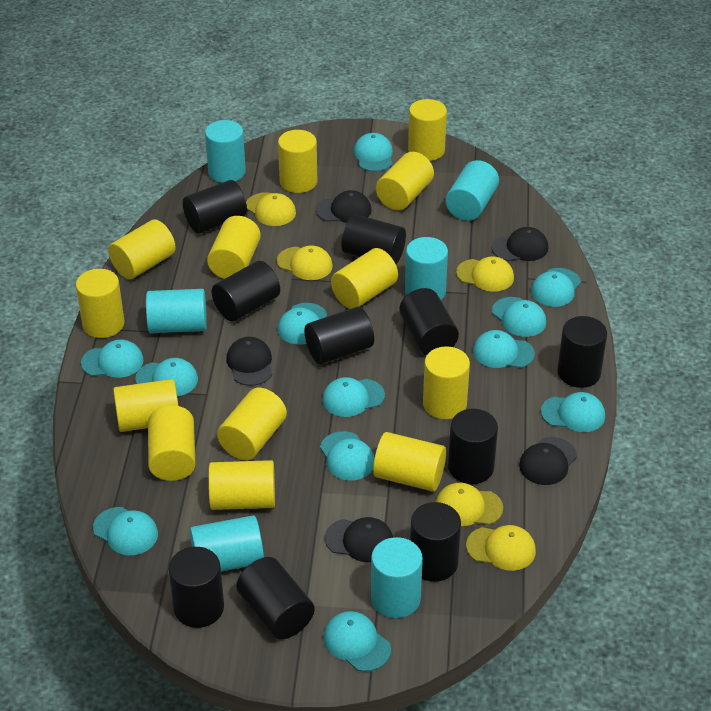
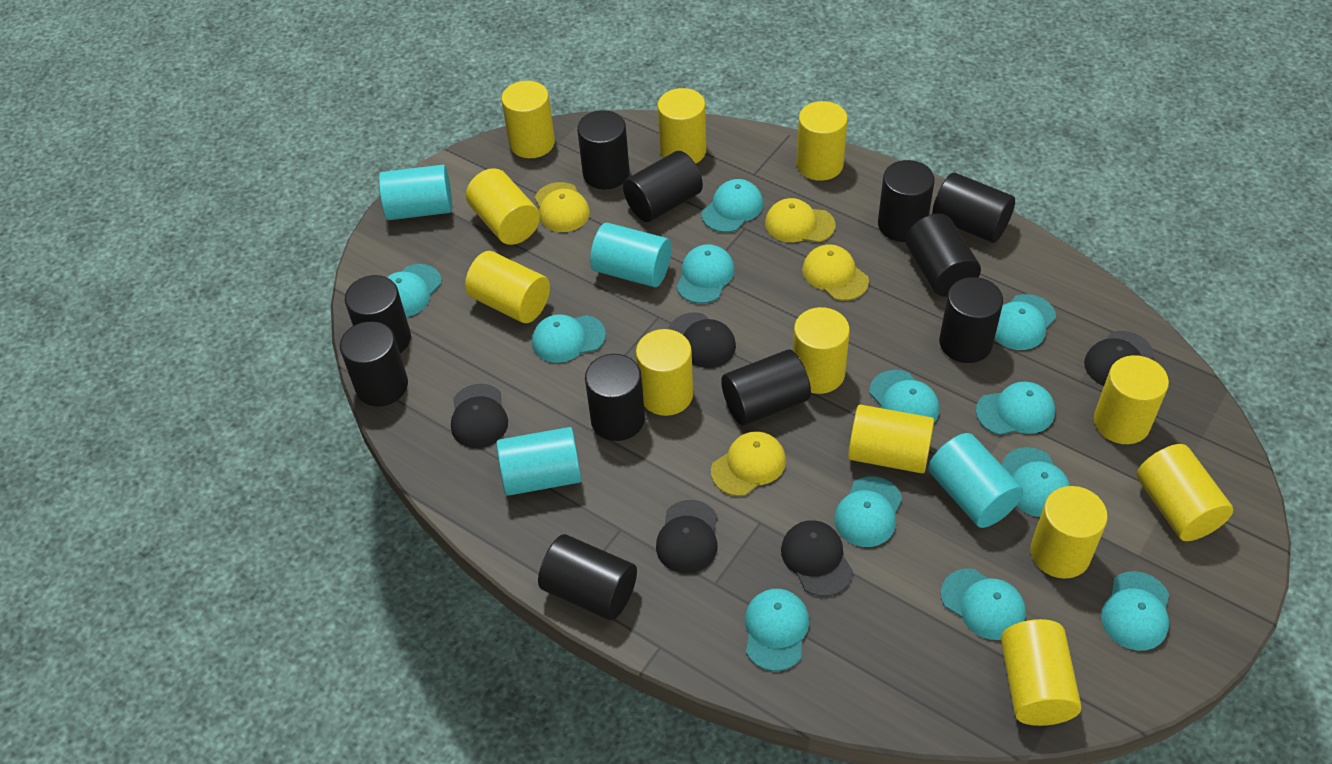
black cylinder: [168,547,224,628] [183,180,247,234] [211,261,280,322] [236,557,315,639] [305,307,374,364] [341,214,406,264] [399,288,459,355] [410,502,461,582] [448,409,498,484] [558,316,607,388] = 10 -> [340,321,408,406] [345,275,411,353] [538,534,637,620] [577,110,629,189] [585,354,645,441] [623,151,703,222] [721,350,811,425] [878,160,935,242] [905,213,981,297] [932,173,1015,243] [939,277,1003,363] = 11
turquoise cylinder: [146,289,207,333] [190,515,264,572] [205,120,246,183] [371,537,423,618] [405,237,448,300] [445,160,499,221] = 6 -> [379,165,452,220] [496,427,582,496] [590,223,671,287] [928,433,1023,528] = 4
yellow cap: [246,192,296,226] [277,245,333,280] [436,483,503,526] [456,256,514,292] [466,525,536,571] = 5 -> [535,182,590,232] [711,431,786,496] [765,198,835,243] [802,244,869,301] = 4
yellow cylinder: [76,269,125,338] [108,219,176,279] [113,379,178,432] [148,405,196,481] [207,216,261,279] [208,460,275,510] [217,388,287,460] [278,130,317,193] [331,248,398,309] [373,432,446,492] [376,152,434,210] [408,99,447,161] [423,346,470,419] = 13 -> [465,251,550,323] [466,168,540,245] [501,81,555,158] [636,329,693,416] [657,88,706,164] [793,307,850,394] [796,101,848,181] [848,404,934,473] [1001,619,1081,726] [1031,486,1108,579] [1094,355,1169,444] [1137,444,1233,541] = 12

